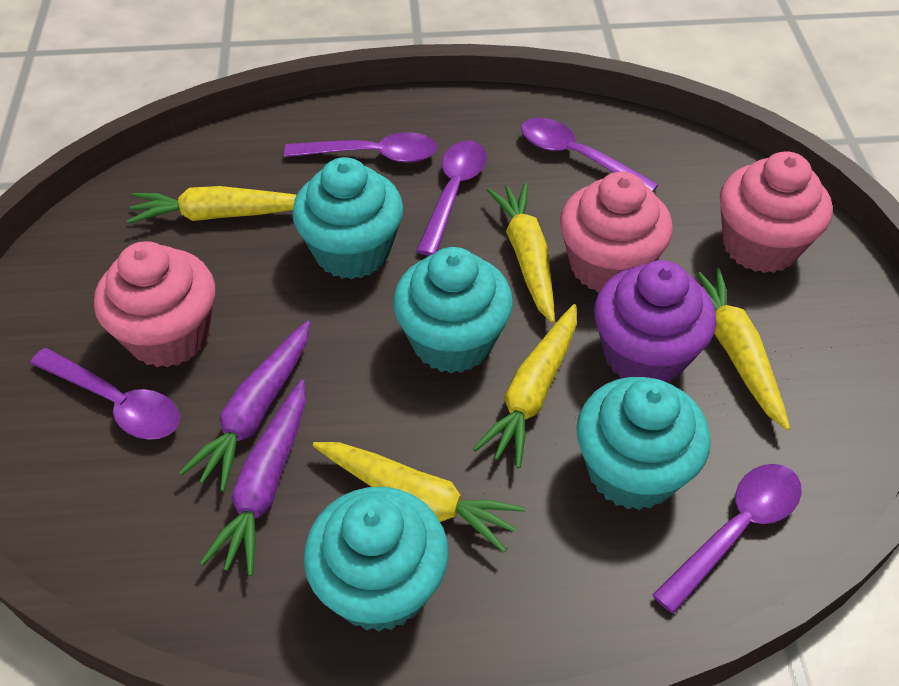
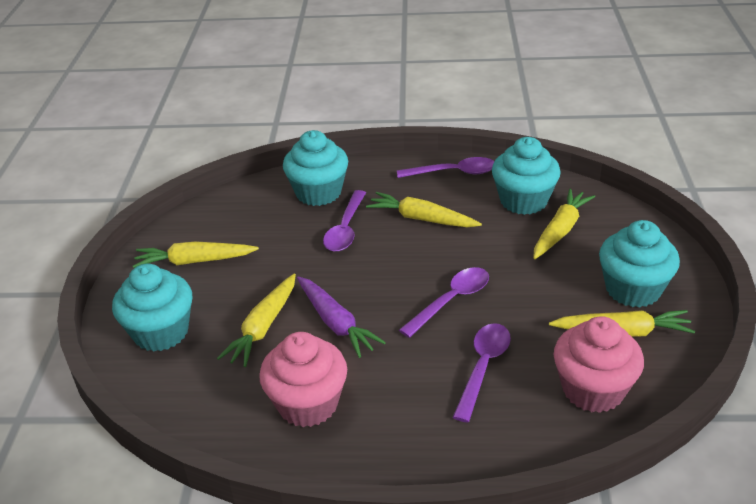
pink cupcake: [94,241,215,367] [560,172,673,293] [720,151,833,273] = 3 -> [259,332,347,427] [554,316,644,413] = 2
purple carrot: [179,320,310,492] [200,379,306,576] = 2 -> [297,276,386,358] = 1
purple cupcake: [594,260,716,382] = 1 -> none = 0
purple spoon: [30,348,180,440] [284,132,437,163] [416,140,487,256] [521,118,659,192] [652,464,802,614] = 5 -> [323,190,366,252] [397,157,494,178] [399,267,489,338] [453,323,511,423] = 4

